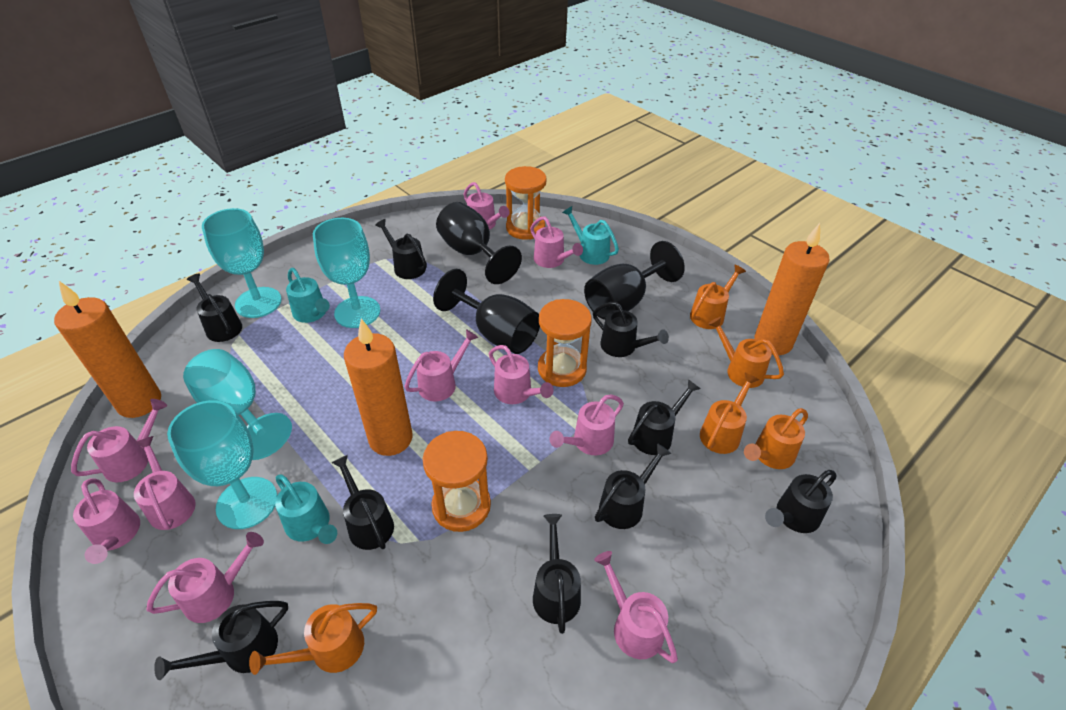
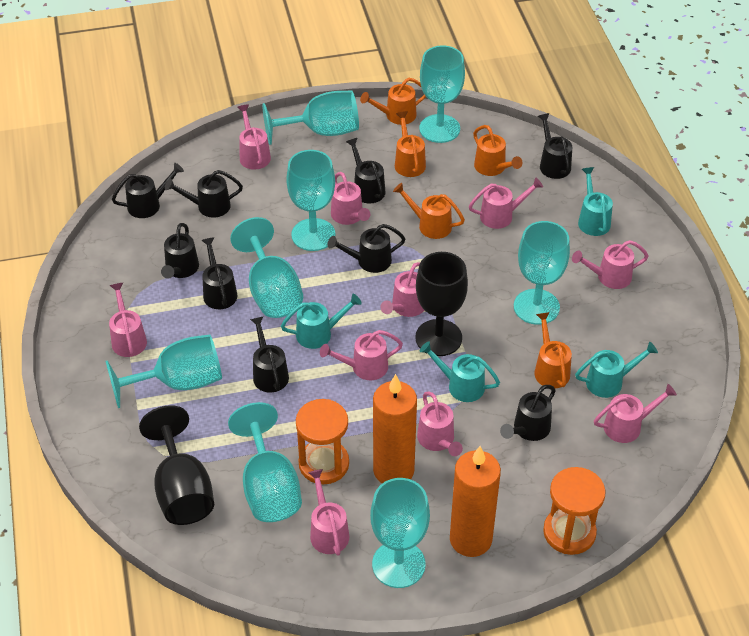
black goblet: [433,269,540,354] [436,202,522,284] [584,241,685,320] = 3 -> [139,405,214,525] [415,252,468,356] = 2
orange candle: [54,281,161,418] [344,319,413,456] [754,223,830,355] = 3 -> [373,374,417,483] [450,446,501,557] = 2
orange hourglass: [423,431,491,532] [505,166,547,240] [538,299,592,387] = 3 -> [296,399,349,484] [543,467,606,555] = 2
turquoise goblet: [167,400,277,529] [183,349,292,460] [202,208,282,318] [313,218,380,328] = 4 -> [105,334,222,408] [228,402,302,522] [230,217,303,318] [262,91,359,145] [286,150,335,251] [370,478,430,588] [419,45,465,143] [514,221,570,325] = 8
turquoise watering can: [275,474,337,544] [286,268,330,323] [562,206,619,265] = 3 -> [281,294,362,349] [420,341,500,402] [575,342,658,398] [578,167,613,236] = 4

